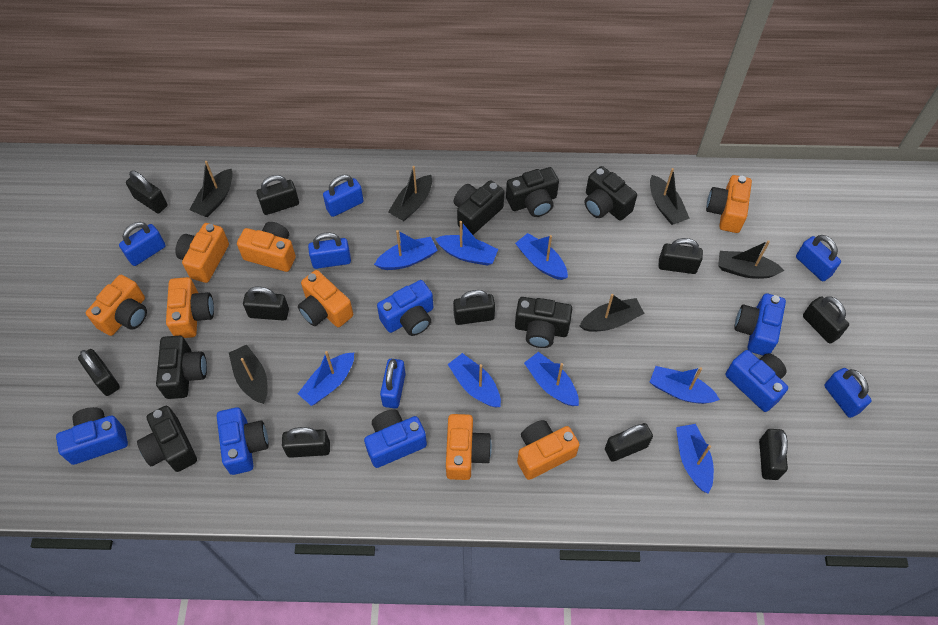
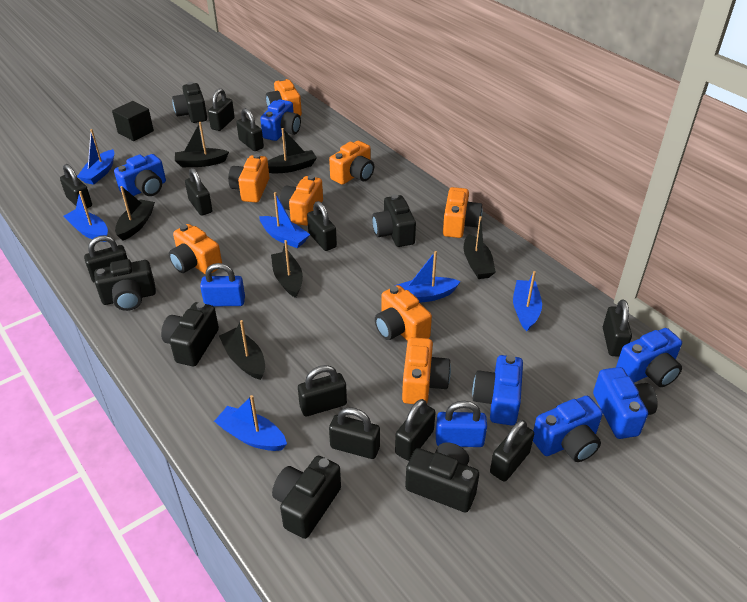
black cube: none = 0 -> [112,101,154,141] = 1
black padlock: [78,349,120,396] [126,170,168,213] [243,286,289,321] [256,175,299,215] [282,427,330,458] [453,290,495,325] [605,423,653,462] [658,238,703,274] [759,429,788,480] [803,296,849,344] = 10 -> [60,164,92,208] [84,235,128,283] [185,168,212,216] [208,88,235,131] [236,108,264,151] [298,365,347,416] [307,201,337,251] [329,407,380,459] [395,399,436,461] [490,420,534,482] [603,300,632,356] = 11
blue boat: [298,351,354,406] [374,230,438,270] [435,221,498,266] [448,353,501,407] [515,233,568,280] [524,352,579,406] [650,366,720,404] [676,424,714,494] = 8 -> [64,191,108,242] [77,129,114,185] [214,395,287,451] [259,192,310,248] [395,251,461,303] [513,271,542,331] = 6
blue padlock: [119,222,166,266] [308,233,351,269] [323,175,364,217] [380,359,406,409] [796,235,841,281] [824,368,872,418] = 6 -> [200,263,245,307] [436,401,487,447] = 2

